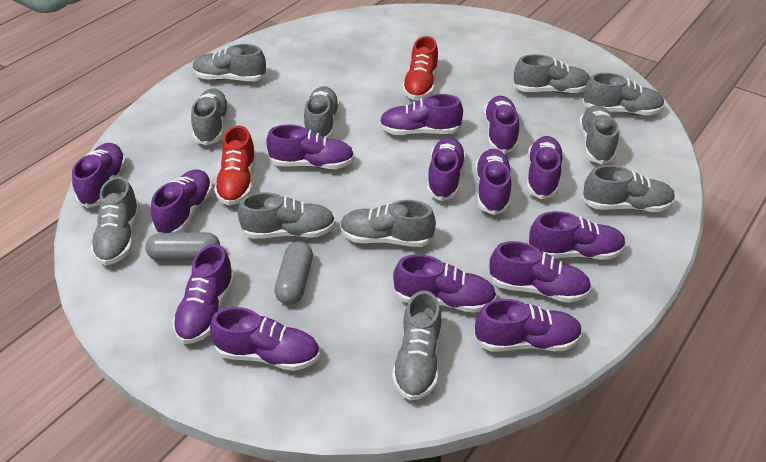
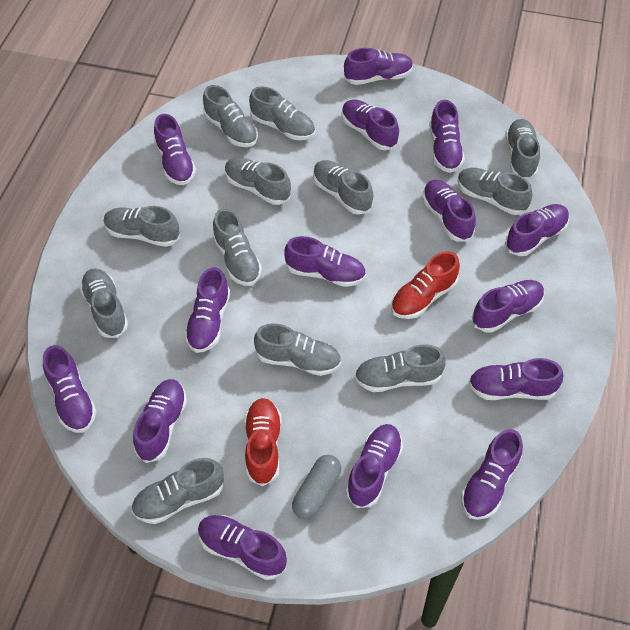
grey capsule: [145,232,220,261] [274,241,313,305] = 2 -> [292,455,341,519] = 1
grey shoe: [91,176,140,265] [191,89,230,145] [193,44,267,81] [238,192,336,239] [304,86,340,138] [340,200,436,247] [392,290,441,401] [513,54,590,94] [579,105,619,164] [582,73,665,116] [582,165,675,212] = 11 -> [80,268,128,338] [104,206,180,247] [131,458,224,524] [203,85,258,147] [212,208,262,286] [225,157,291,205] [249,87,315,140] [254,323,341,376] [313,160,373,215] [355,344,446,392] [458,168,533,215] [505,119,540,180] = 12
purple shoe: [72,143,127,208] [151,169,213,233] [172,244,235,344] [210,307,320,371] [266,124,354,169] [379,94,463,135] [393,254,497,313] [427,137,466,201] [474,299,583,351] [475,149,511,215] [484,96,519,154] [489,241,591,303] [527,136,564,199] [528,211,626,260] = 14 -> [43,345,96,433] [133,379,187,463] [154,114,196,185] [184,267,230,353] [198,515,287,580] [284,236,366,287] [342,99,399,150] [344,48,413,85] [346,424,403,508] [422,180,476,242] [429,100,465,173] [461,429,523,520] [468,358,563,400] [472,280,545,333] [505,204,569,256] = 15

